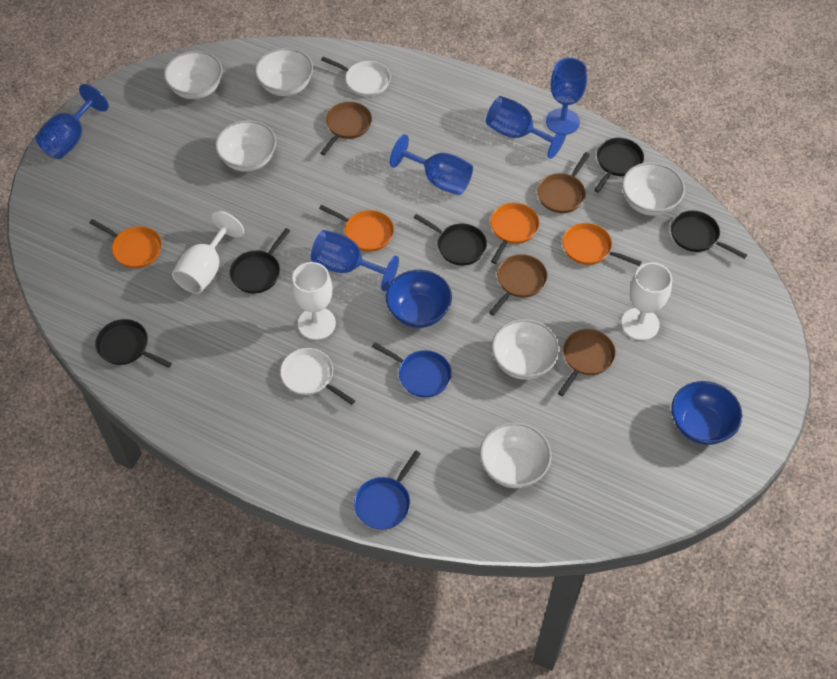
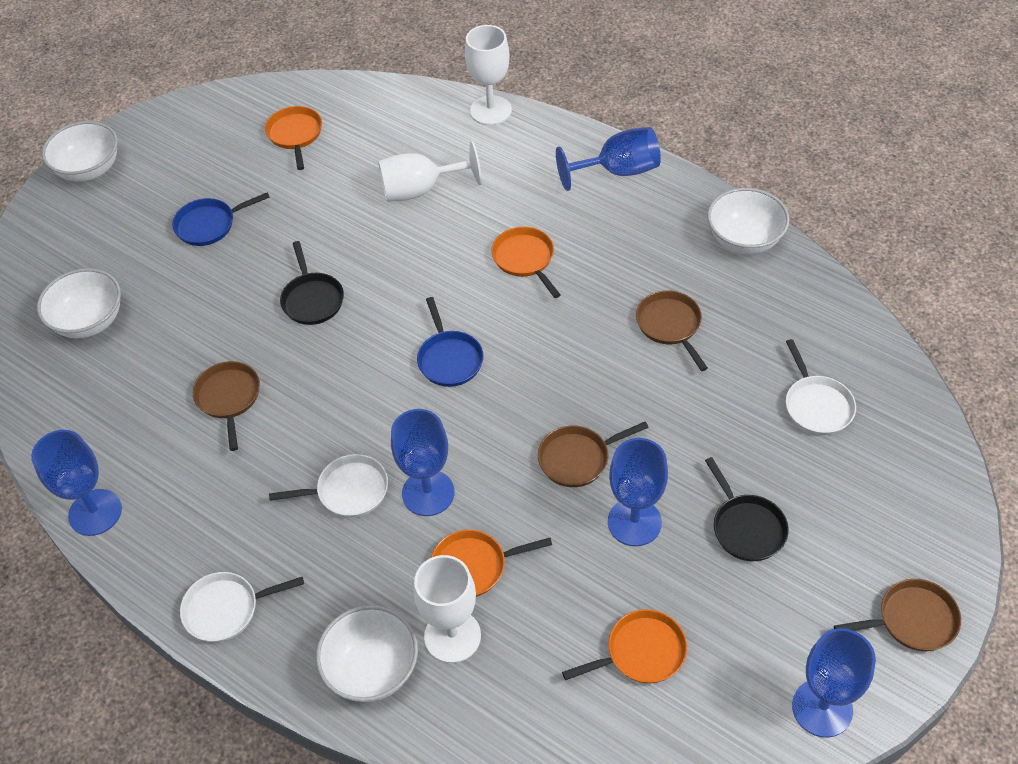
black pan: [95,319,172,368] [230,228,290,294] [413,214,487,265] [594,138,644,193] [671,211,747,259] = 5 -> [280,241,344,325] [705,457,789,561] = 2
blue bowl: [386,270,452,328] [671,381,742,445] = 2 -> none = 0
white bowl: [164,51,223,99] [215,120,276,172] [255,48,313,96] [480,422,552,488] [492,319,560,380] [622,162,685,216] = 6 -> [37,268,121,338] [42,121,118,181] [316,605,418,702] [707,188,790,254] = 4
white pan: [280,348,355,405] [321,56,391,96] = 2 -> [180,572,304,642] [269,454,388,517] [786,339,856,435] = 3

